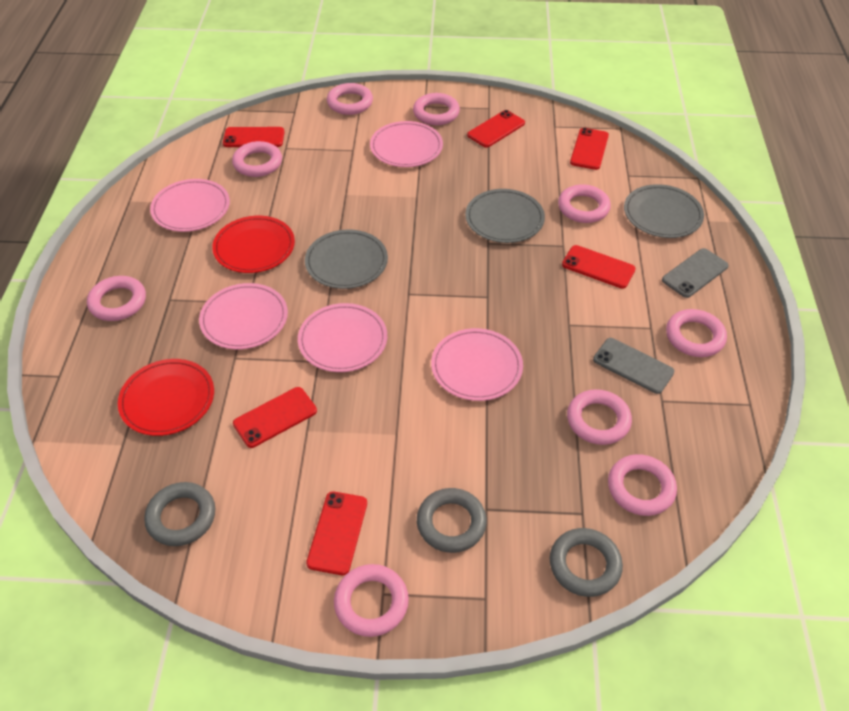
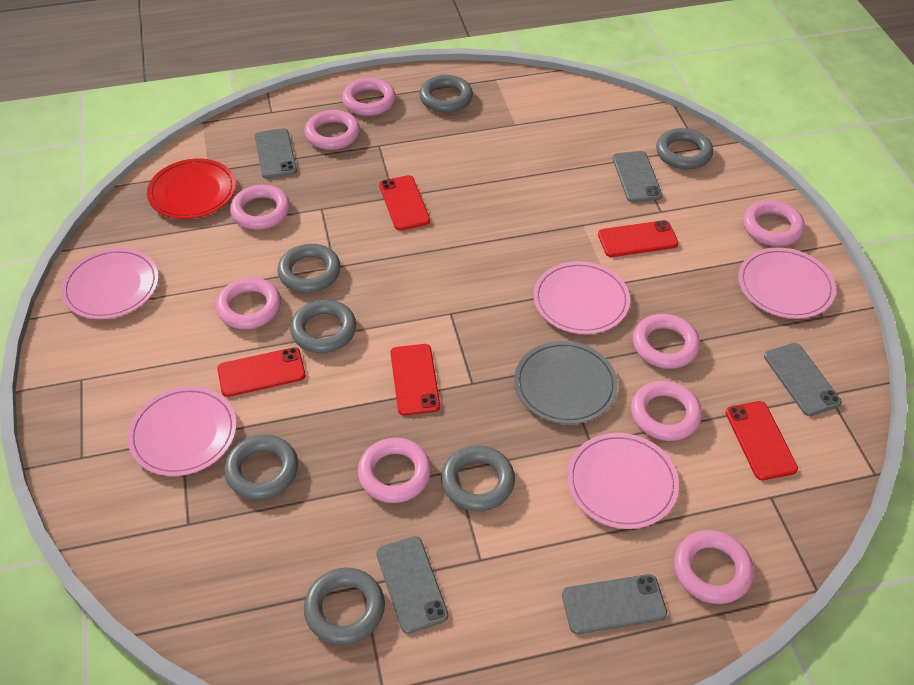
grey phone: [593,338,674,394] [662,248,728,298] = 2 -> [255,128,297,179] [376,536,449,634] [562,574,667,634] [613,151,662,203] [764,343,842,416] = 5
grey plate: [305,230,388,289] [465,189,545,243] [624,184,704,238] = 3 -> [514,341,618,424] = 1
grey ring: [144,482,215,546] [417,488,487,553] [550,528,623,597] = 3 -> [224,435,298,500] [277,244,341,293] [290,300,356,353] [304,567,385,645] [419,75,473,113] [441,445,515,511] [656,128,713,169] = 7
red phone: [223,127,285,147] [233,387,317,448] [306,491,367,575] [467,110,525,148] [562,245,636,289] [570,128,609,170] = 6 -> [217,347,306,397] [379,175,430,231] [390,344,440,415] [598,220,678,257] [725,401,798,480] = 5
red plate: [118,359,214,436] [212,216,295,273] = 2 -> [147,159,236,219] = 1

